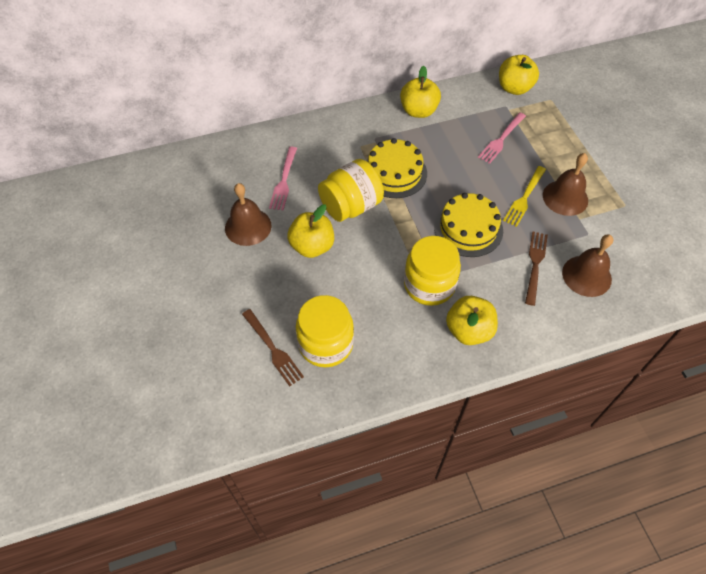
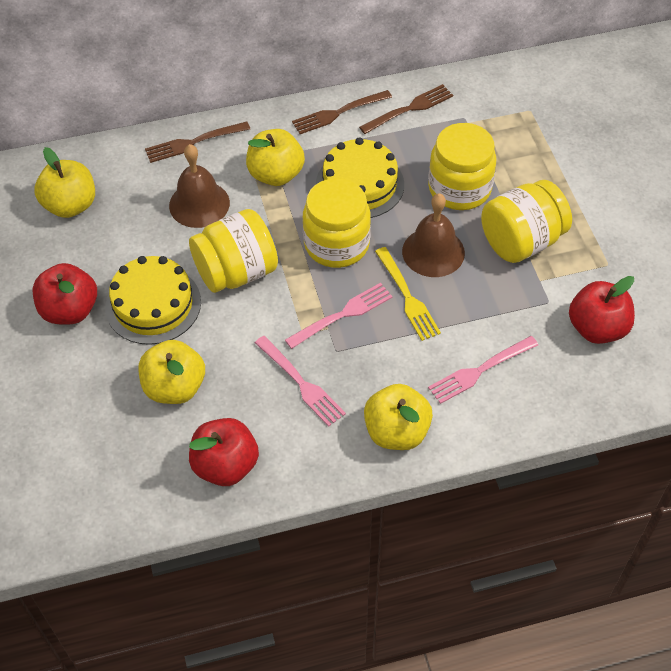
brown bell: [225,183,271,246] [543,153,588,216] [562,234,613,297] = 3 -> [169,144,230,228] [402,193,465,277] = 2
brown fork: [242,309,304,387] [525,232,548,306] = 2 -> [145,121,250,163] [292,90,392,134] [359,84,453,134] = 3
pink fork: [269,147,297,210] [478,112,526,164] = 2 -> [255,336,346,427] [285,283,393,349] [428,336,538,404] = 3
red apple: none = 0 -> [33,263,97,325] [189,418,259,486] [569,276,635,344] = 3
yellow jar: [296,295,354,367] [318,159,384,222] [404,236,461,306] = 3 -> [189,209,278,293] [302,178,371,268] [428,123,496,210] [481,180,572,263] = 4

